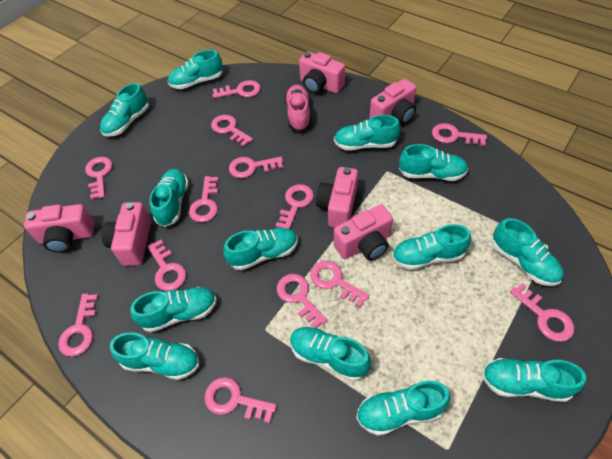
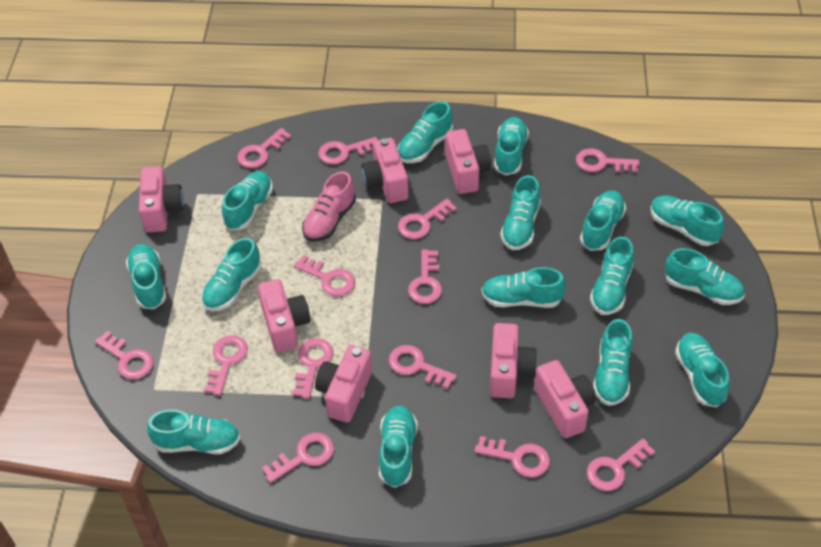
pink camera: [24,204,95,253] [101,202,151,266] [299,51,345,93] [316,167,358,228] [334,205,393,260] [369,79,416,124] = 6 -> [139,166,184,233] [258,279,310,352] [315,345,372,423] [361,138,408,203] [445,129,491,194] [490,323,537,398] [535,360,596,438] = 7
turquoise shoe: [100,83,149,137] [110,332,199,380] [131,287,217,332] [149,169,189,227] [168,50,223,89] [223,228,298,270] [290,327,371,381] [334,115,400,151] [356,381,450,436] [392,224,471,270] [399,144,468,181] [482,358,586,402] [492,218,564,286] = 13 -> [126,244,167,309] [147,409,240,454] [201,238,262,311] [222,171,273,230] [379,405,418,488] [397,101,453,163] [481,267,566,308] [494,117,529,175] [500,175,541,250] [580,190,626,251] [590,236,634,315] [593,319,633,406] [651,195,724,246] [665,248,744,305] [675,333,730,407] = 15

